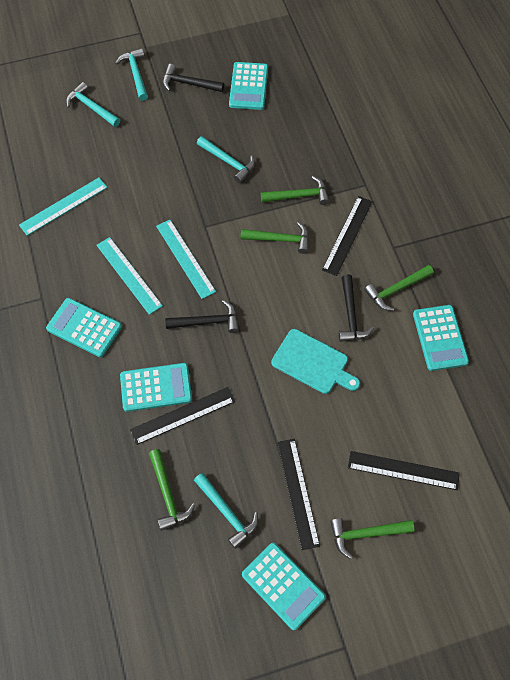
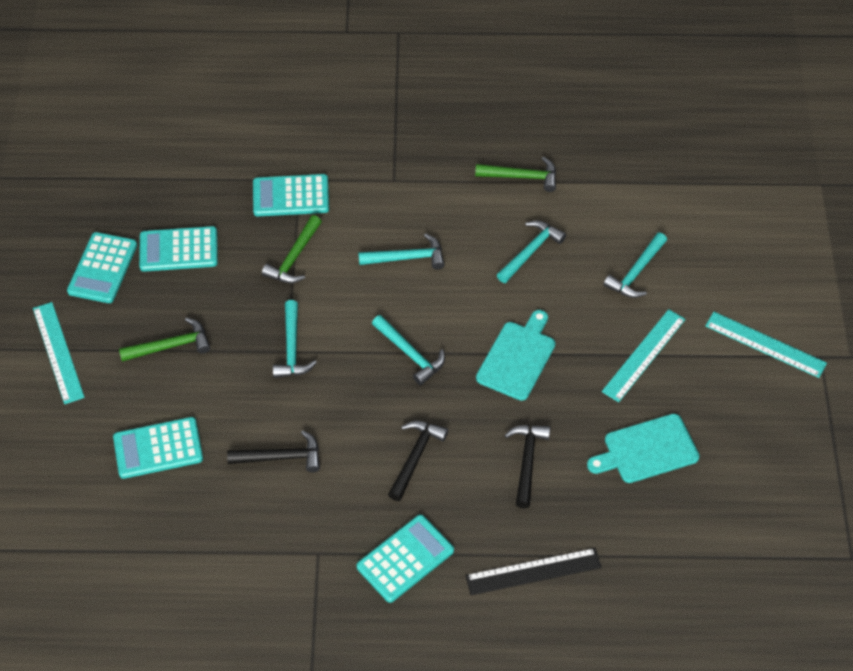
black ruler: [130,387,235,445] [277,439,320,550] [322,196,373,276] [348,451,460,490] = 4 -> [465,548,602,595] = 1
green hammer: [149,449,195,531] [240,222,309,254] [261,176,329,205] [330,518,414,559] [364,265,434,311] = 5 -> [119,318,210,362] [262,215,322,283] [475,156,556,192] = 3
turquoise cutting board: [271,329,360,394] = 1 -> [476,310,555,401] [587,414,699,483] = 2
turquoise hammer: [66,82,120,127] [115,48,148,101] [194,473,258,549] [197,136,255,183] = 4 -> [273,300,317,378] [358,233,445,269] [372,315,445,386] [497,220,566,283] [603,232,667,298] = 5

